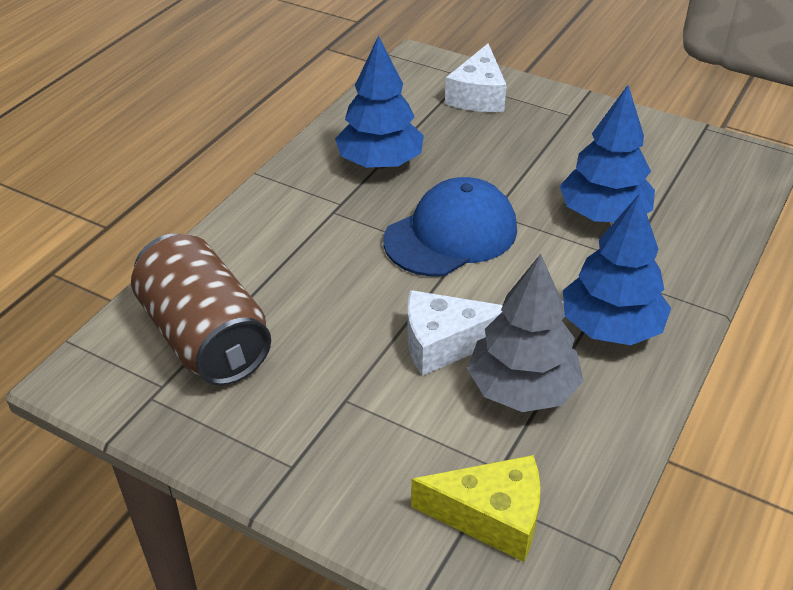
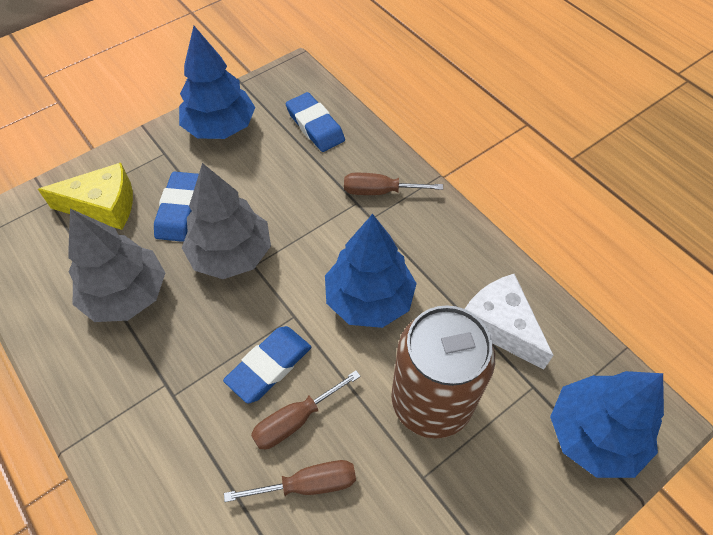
blue cap: [383,177,517,277] = 1 -> none = 0
blue eraser: none = 0 -> [154,172,199,242] [223,326,311,403] [286,92,345,152] = 3
brown screwdriver: none = 0 -> [224,460,356,502] [251,370,361,449] [344,173,443,195] = 3
grey tree: [467,254,583,412] = 1 -> [68,209,165,322] [182,163,271,279] = 2
white cheese: [407,290,503,376] [445,43,507,112] = 2 -> [465,274,554,370] = 1

